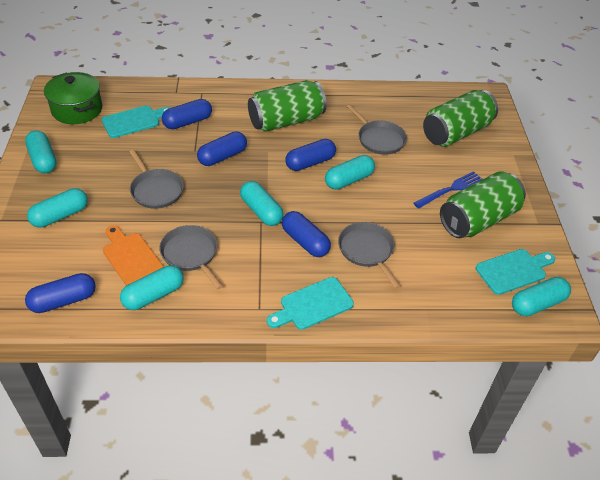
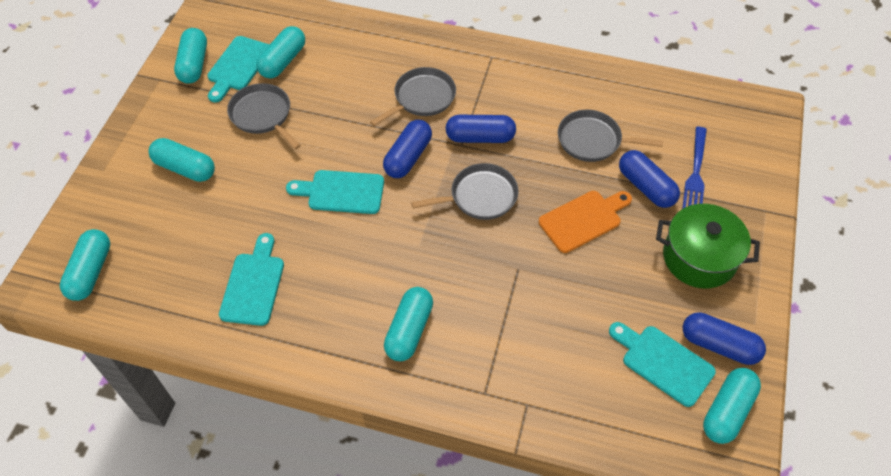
blue capsule: [25,273,96,313] [162,99,212,129] [197,131,247,166] [282,211,331,257] [285,139,336,171] = 5 -> [383,120,432,178] [445,115,516,143] [619,150,680,208] [682,312,766,365] = 4
green can: [248,80,326,132] [423,90,498,147] [440,171,526,238] = 3 -> none = 0
turquoise cutting board: [101,105,170,138] [267,277,354,330] [476,249,555,295] = 3 -> [207,36,269,103] [219,233,284,326] [286,170,384,214] [609,322,716,407] = 4

